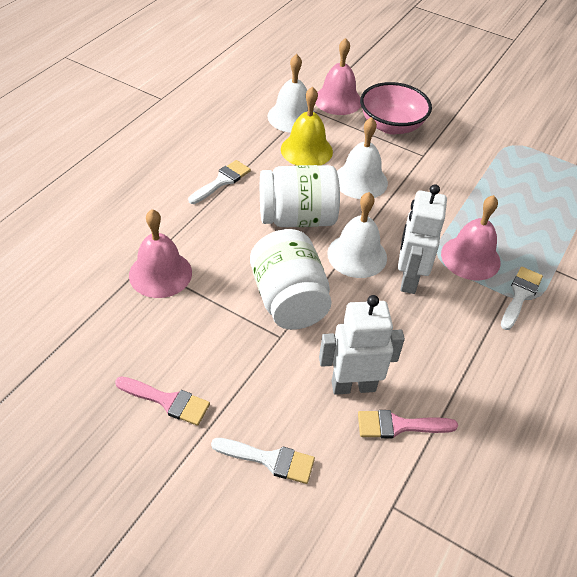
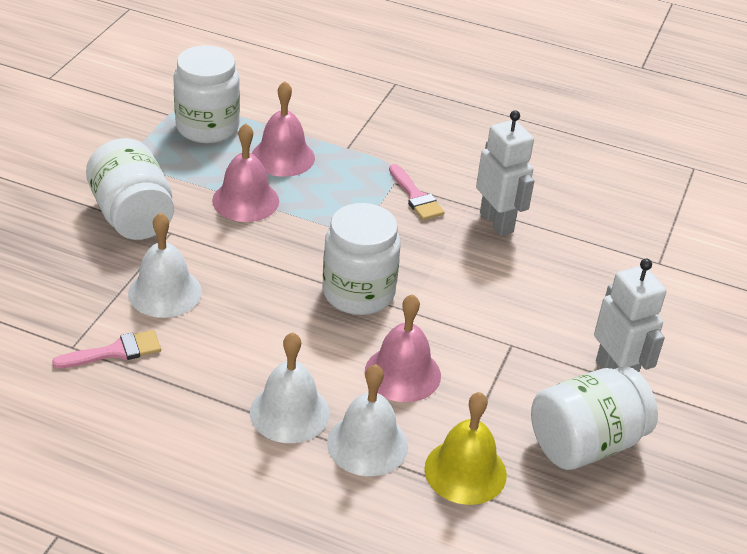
pink bowl: [360,82,432,134] = 1 -> none = 0
white brush: [188,160,251,204] [211,438,315,484] [501,267,543,330] = 3 -> none = 0
white jar: [250,229,332,330] [260,165,340,227] = 2 -> [86,138,174,240] [173,45,240,143] [322,203,401,315] [531,366,658,470] = 4

